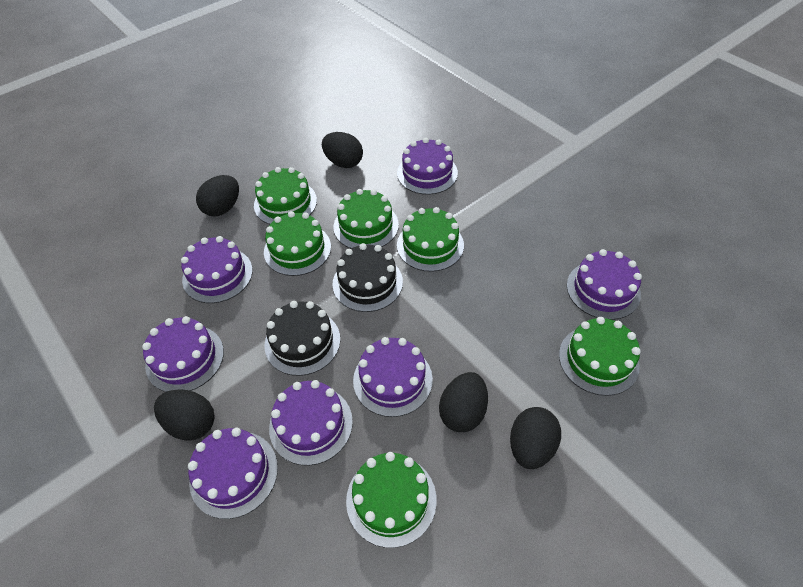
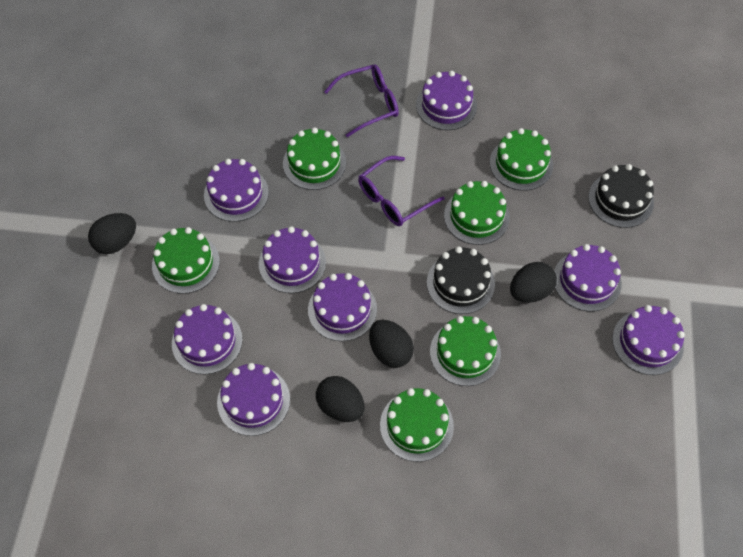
black egg: [154,389,215,441] [196,175,239,216] [322,132,363,168] [439,372,488,432] [510,407,561,469] = 5 -> [88,213,136,254] [316,376,365,422] [369,320,414,368] [510,262,557,303] = 4
purple cake: [142,316,224,392] [181,236,253,303] [188,428,278,519] [269,380,353,466] [353,337,433,417] [397,138,458,195] [567,249,642,320] = 7 -> [172,304,243,374] [204,159,269,222] [217,363,290,436] [259,226,326,293] [308,273,377,341] [416,71,477,130] [554,244,622,312] [612,305,685,375] = 8
purple glasses: none = 0 -> [324,64,399,137] [358,156,445,226] = 2

